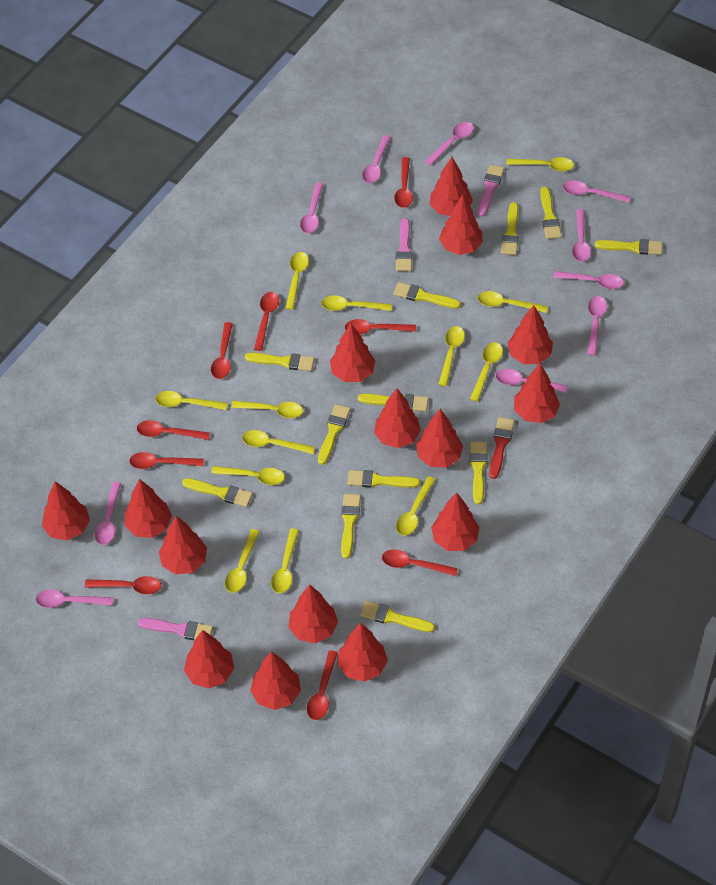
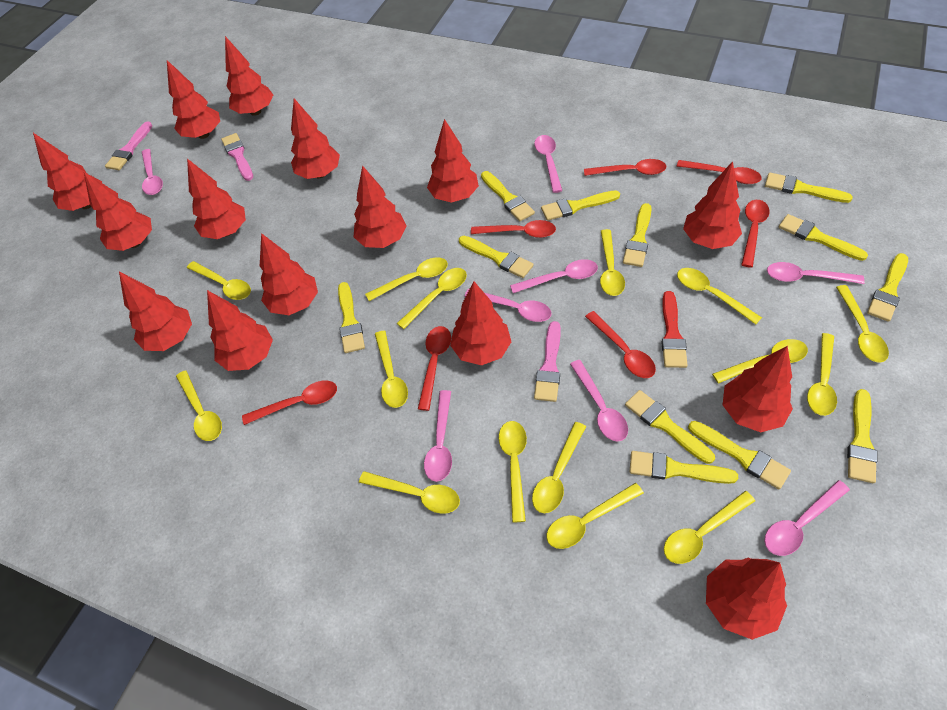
pink spoon: [36,590,114,608] [94,482,121,545] [300,182,323,233] [362,135,391,183] [425,122,474,166] [496,369,568,393] [553,271,624,289] [563,180,630,203] [572,209,591,262] [587,296,607,356] = 10 -> [142,149,163,195] [424,390,452,482] [464,289,552,322] [510,259,598,293] [534,135,562,193] [570,360,628,442] [764,480,850,556] [767,262,865,284] = 8
red spoon: [85,576,161,594] [129,452,204,469] [137,420,210,440] [211,322,233,379] [254,292,279,351] [307,650,338,720] [345,319,416,334] [382,549,458,576] [394,157,413,208] = 9 -> [242,380,337,425] [418,326,451,411] [471,220,556,238] [584,159,666,176] [585,311,656,378] [676,160,761,184] [741,200,769,268] = 7
yellow spoon: [155,391,228,410] [211,466,285,485] [225,529,260,593] [231,401,303,418] [242,430,315,454] [271,528,299,593] [286,252,309,310] [321,295,392,311] [396,476,436,536] [438,326,465,386] [470,342,503,402] [478,291,548,313] [506,157,574,172] = 13 -> [176,370,222,441] [187,261,251,300] [359,471,460,514] [365,257,448,301] [375,331,408,408] [397,268,467,329] [499,421,527,522] [532,422,586,513] [546,483,644,549] [600,229,625,296] [664,491,755,564] [677,268,762,325] [712,339,808,384] [807,333,837,416] [836,285,889,363] = 15

